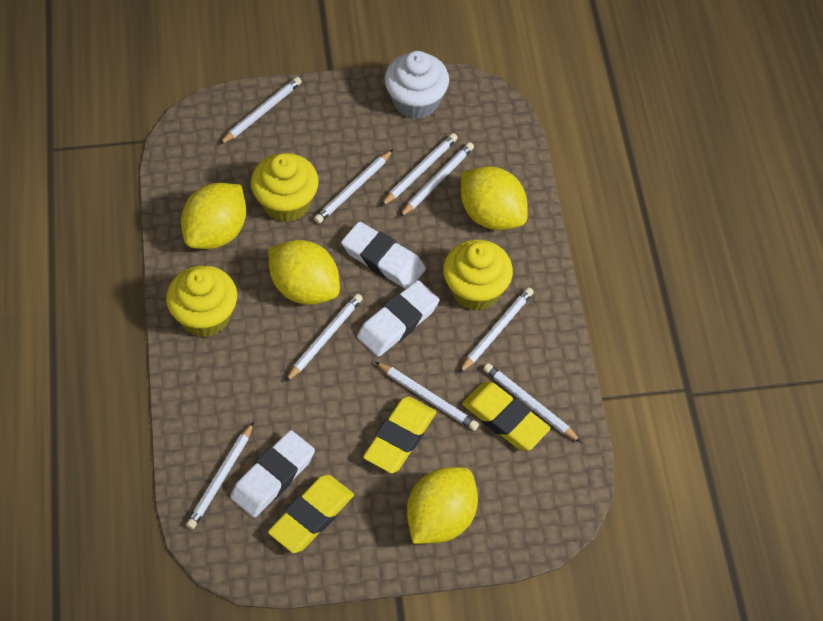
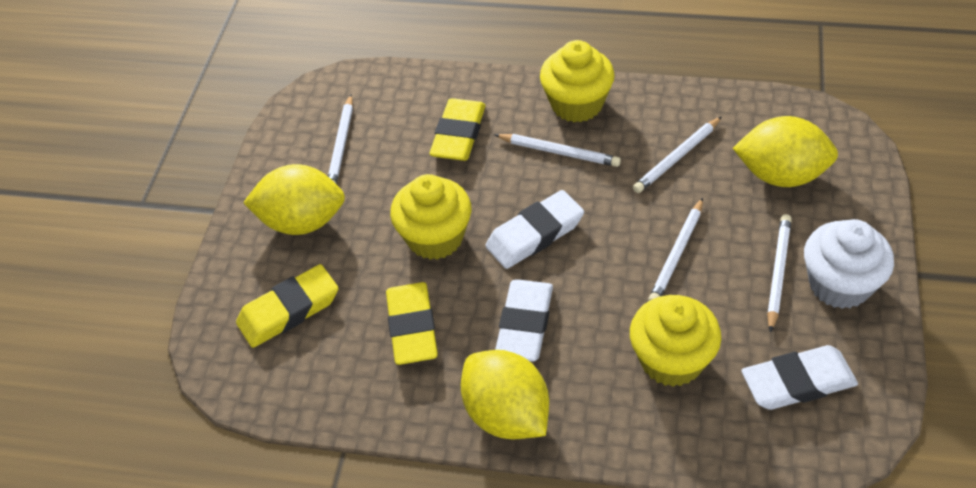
white pencil: [186,422,254,529] [219,77,302,145] [285,293,363,382] [314,150,393,224] [375,362,479,431] [381,133,458,206] [399,142,474,217] [459,287,534,373] [483,363,581,442] = 9 -> [328,95,353,184] [494,134,621,167] [633,116,722,193] [648,198,703,301] [767,214,792,333] = 5
yellow lemon: [181,183,246,249] [268,240,340,305] [407,467,478,544] [461,166,528,230] = 4 -> [243,164,345,235] [461,350,549,439] [733,116,838,187] = 3

